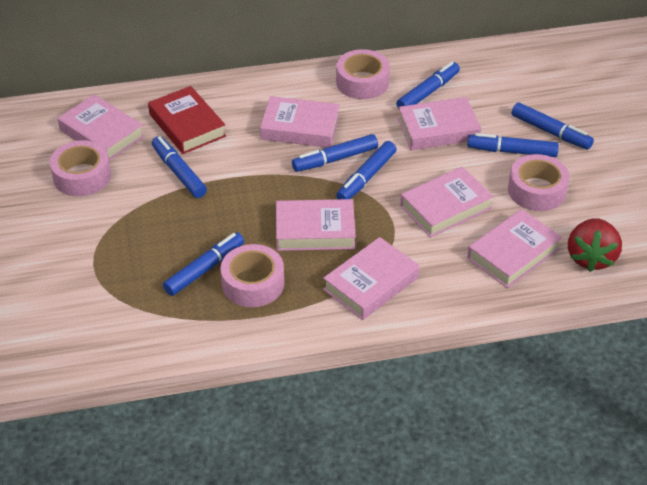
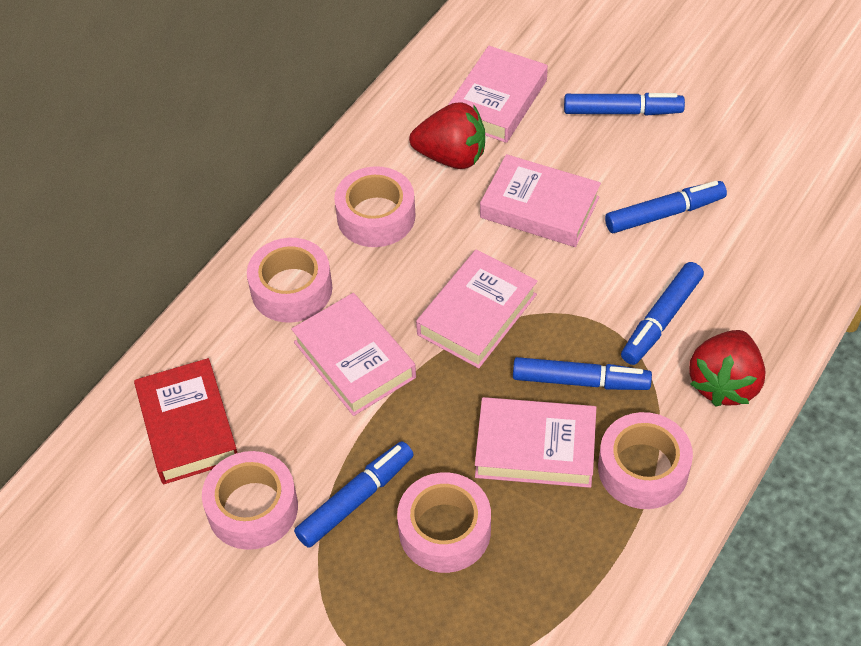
blue marker: [152,136,207,198] [163,232,244,296] [292,134,378,172] [336,141,397,199] [396,62,460,109] [467,133,559,157] [512,103,594,149] = 7 -> [294,441,414,548] [513,357,652,390] [564,93,685,116] [605,181,727,233] [621,262,704,365] = 5
pink book: [57,94,144,161] [260,96,340,148] [276,199,356,251] [323,237,420,320] [398,97,481,150] [400,166,494,238] [467,209,562,288] = 7 -> [291,293,416,416] [416,249,538,368] [447,46,548,143] [475,397,596,488] [480,154,601,247] = 5
pink tape: [50,140,111,196] [220,244,284,307] [336,49,390,99] [508,154,570,211] = 4 -> [202,451,298,550] [247,238,333,323] [334,166,416,247] [397,472,491,573] [598,412,693,509] = 5
red strawberry: [568,218,622,272] = 1 -> [409,102,485,169] [689,330,765,407] = 2

